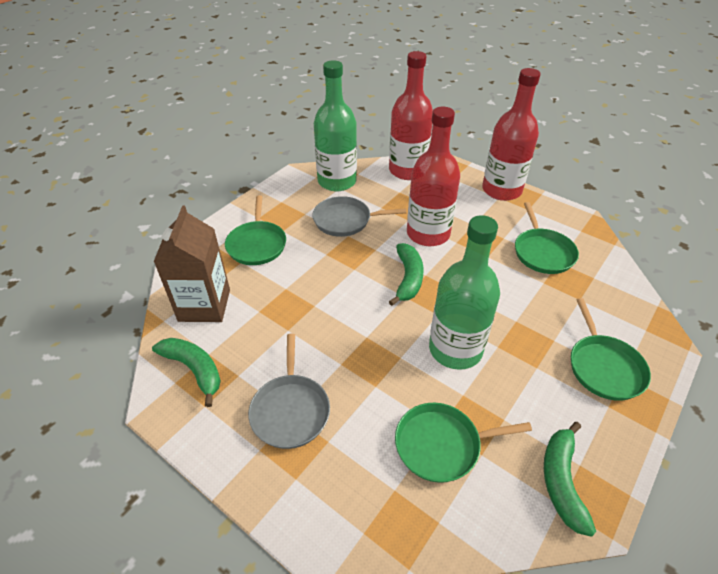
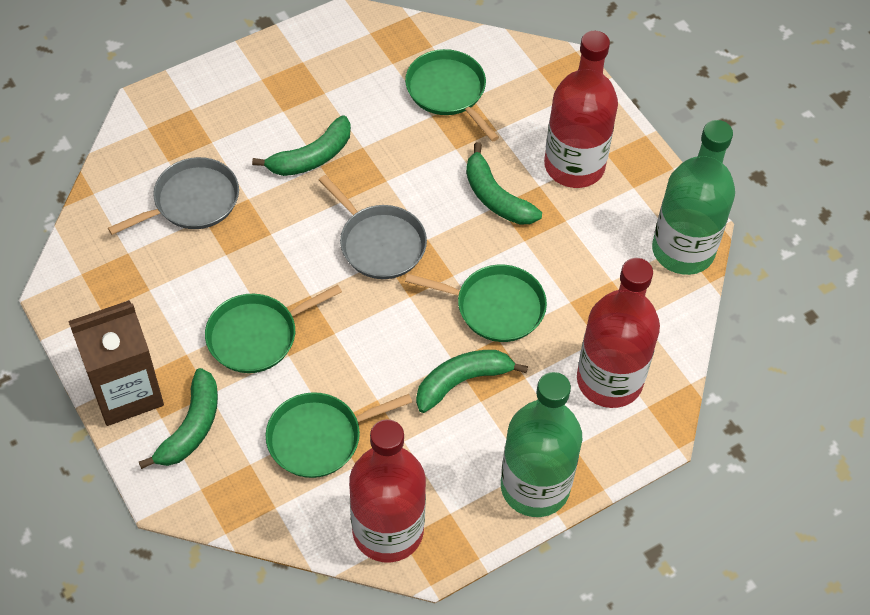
green banana: [152,338,221,407] [389,243,424,306] [544,422,596,537] = 3 -> [139,368,218,469] [252,116,351,176] [416,350,528,413] [466,142,542,225] = 4

